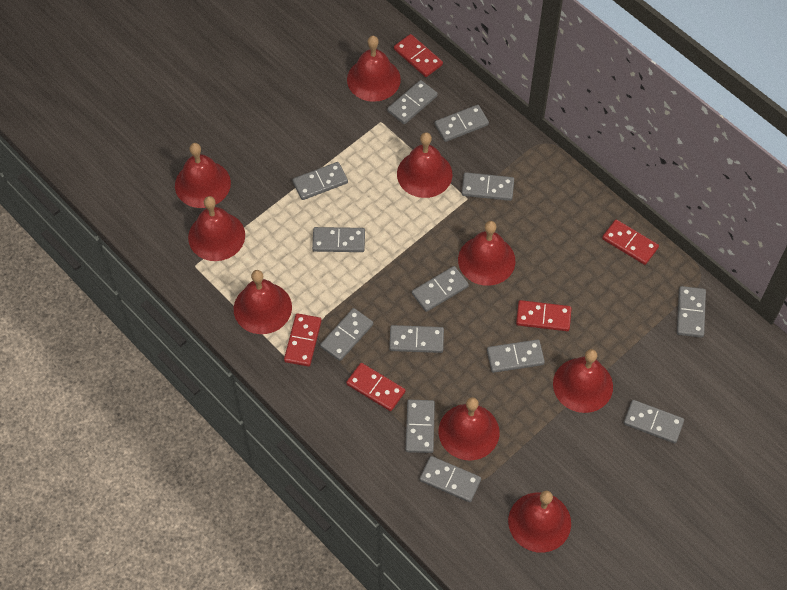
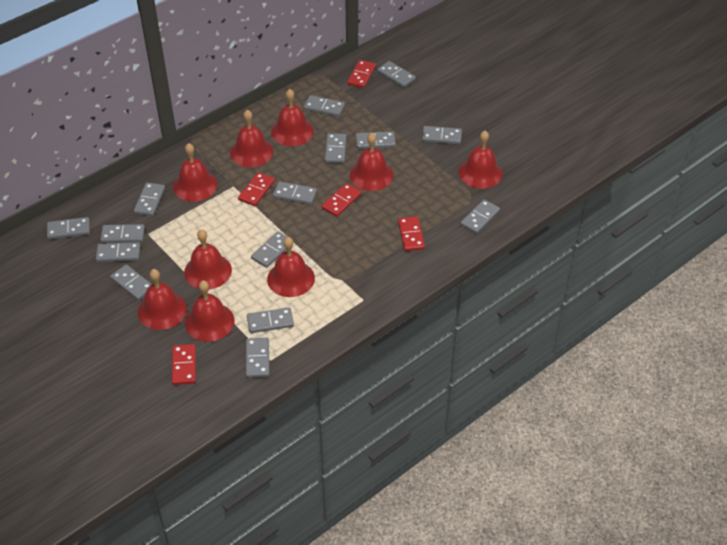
grey domino: [293,162,348,200] [312,227,365,252] [320,308,373,361] [387,80,438,124] [389,325,444,353] [406,400,435,453] [412,266,469,312] [420,456,481,502] [435,105,489,142] [462,172,514,201] [487,339,545,373] [624,400,684,443] [677,286,706,338] = 13 -> [47,217,90,239] [96,242,141,262] [100,224,145,243] [110,264,152,301] [134,183,165,216] [246,338,269,378] [247,307,294,333] [251,232,294,268] [273,181,317,205] [304,95,345,117] [325,133,346,163] [356,131,396,149] [377,61,416,88] [422,126,462,144] [461,199,500,234] = 15

